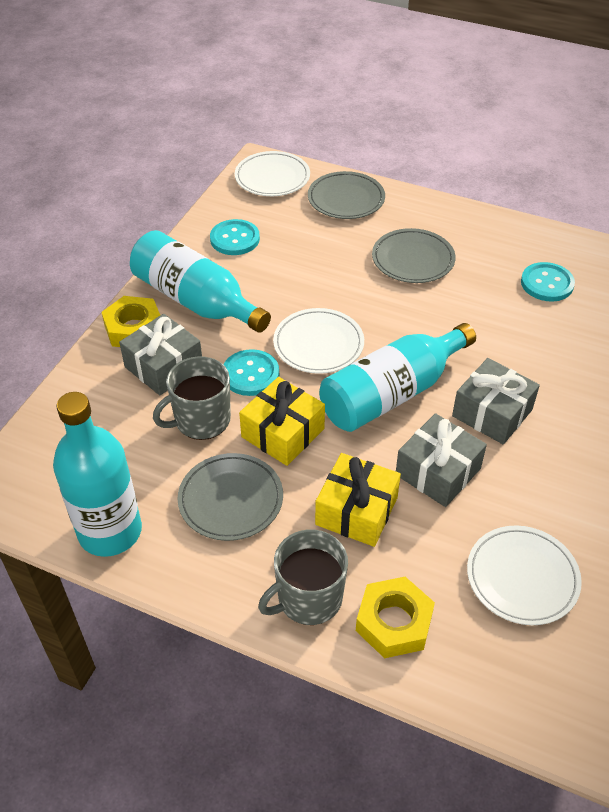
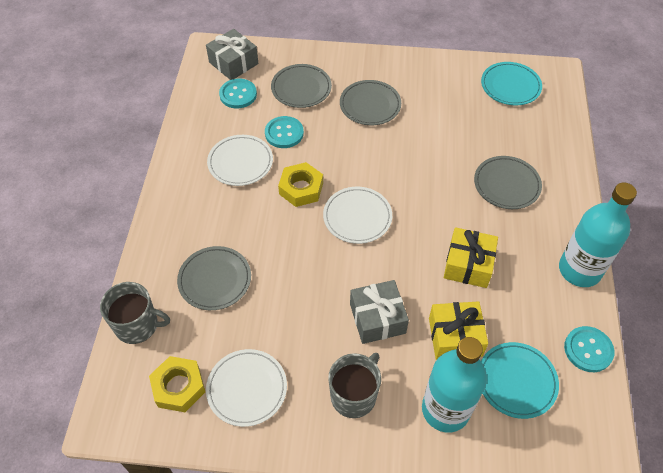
grey gift: [119,314,202,395] [396,413,487,507] [452,358,540,445] = 3 -> [206,29,259,80] [350,280,409,344] = 2
grey plate: [177,453,283,541] [308,171,385,219] [372,228,455,283] = 3 -> [177,246,251,310] [271,64,332,108] [340,80,401,125] [474,156,542,209] = 4
turquoise bottle: [53,392,142,557] [130,230,271,333] [319,323,476,432] = 3 -> [422,337,487,433] [559,183,637,287] = 2
turquoise plate: none = 0 -> [481,62,542,105] [481,342,559,419] = 2

